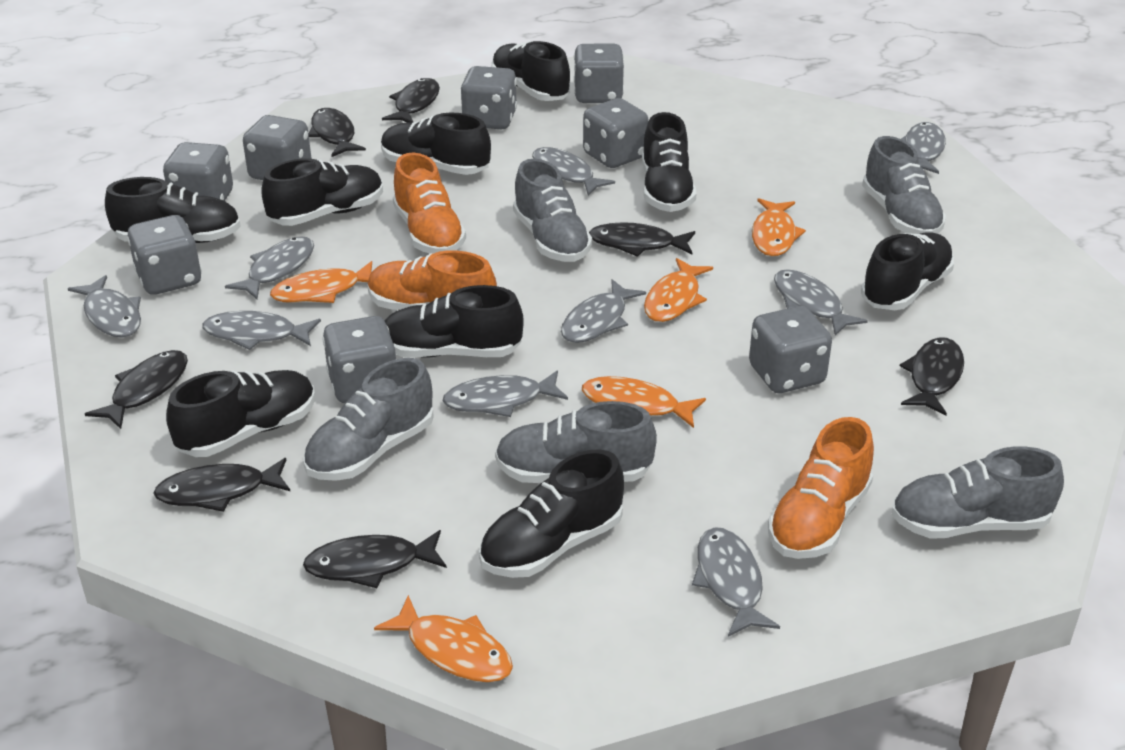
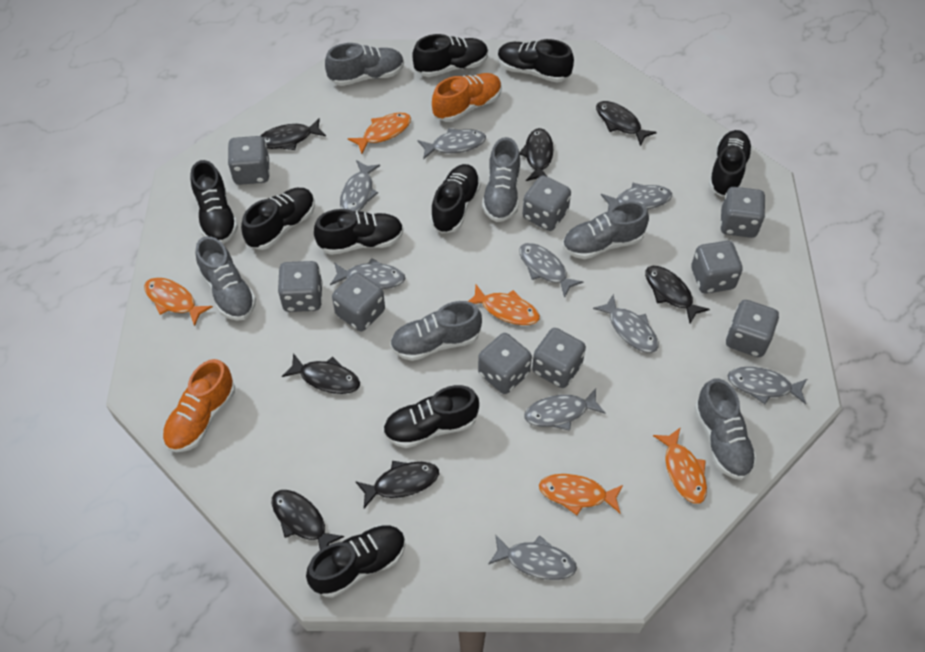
grey dice: [127,215,202,295] [163,142,233,201] [243,115,311,180] [323,316,396,403] [461,66,517,129] [574,44,624,103] [583,98,649,168] [749,306,832,393] = 8 -> [228,136,270,185] [278,261,323,312] [332,272,385,331] [478,333,532,394] [523,175,571,231] [532,328,586,388] [691,241,743,294] [720,187,766,238] [726,300,779,357] = 9
grey shoe: [303,358,434,481] [495,401,657,483] [513,159,592,262] [862,136,946,234] [891,446,1064,539] = 5 -> [196,236,256,321] [325,43,404,86] [390,301,482,361] [482,137,520,222] [563,201,649,259] [694,378,757,480] = 6
orange shoe: [368,250,497,310] [393,153,466,254] [768,417,874,559] = 3 -> [162,359,235,452] [432,73,502,122] = 2

